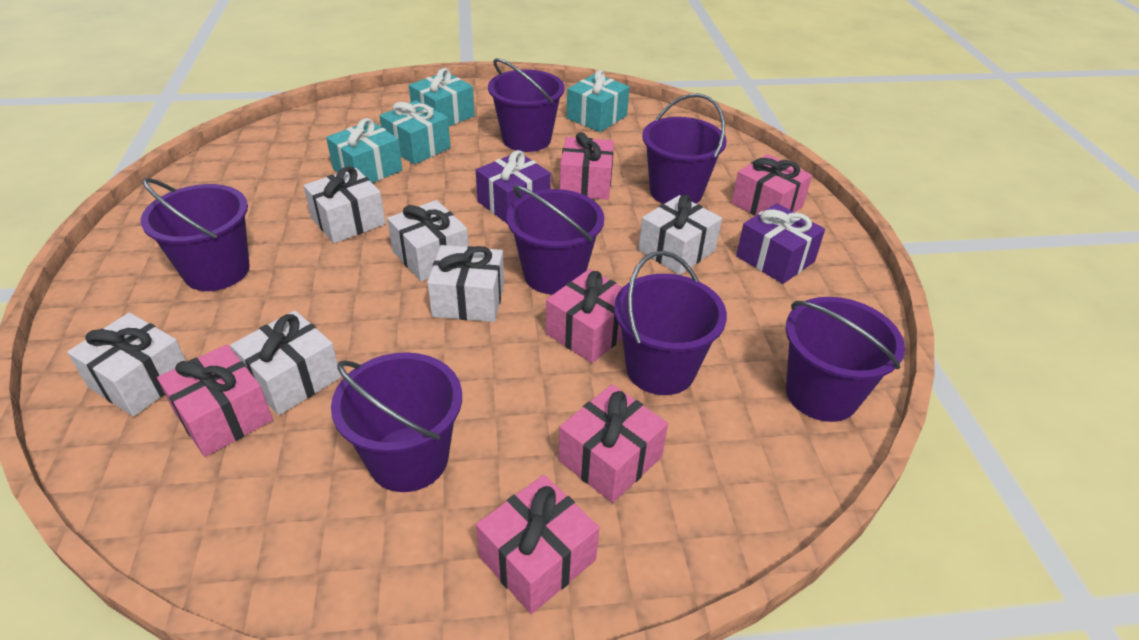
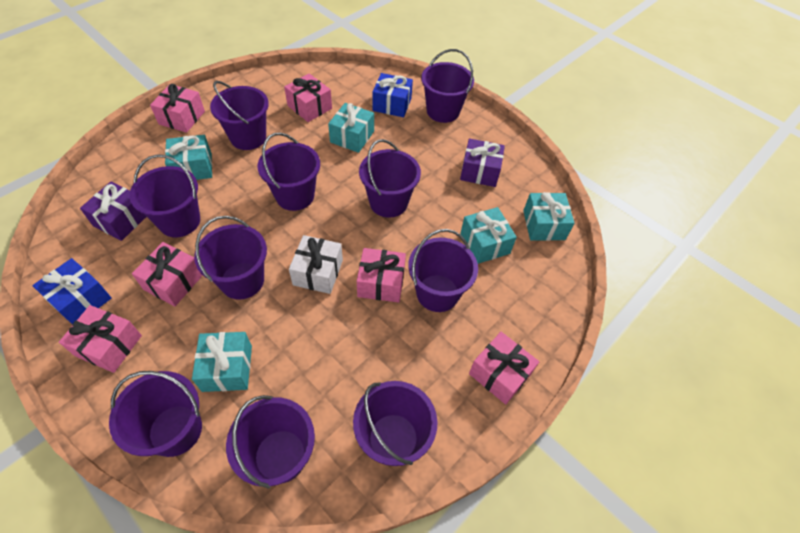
blue gift: none = 0 -> [32,258,111,324] [372,73,413,117] = 2
purple bucket: [141,178,250,291] [331,352,462,492] [488,58,565,152] [507,185,604,295] [614,251,727,395] [642,94,727,204] [786,297,905,422] = 7 -> [109,371,202,457] [129,154,200,237] [194,216,267,300] [210,81,269,150] [226,395,315,489] [257,132,320,211] [353,381,438,466] [359,139,421,218] [408,229,478,312] [421,49,474,123] = 10
turquoise gift: [326,118,402,183] [379,100,451,165] [409,68,475,126] [566,70,630,132] = 4 -> [165,135,212,180] [192,332,252,392] [328,103,374,153] [460,207,517,264] [523,192,574,241] = 5
white gift: [67,312,186,417] [230,310,341,415] [303,166,386,243] [387,200,469,282] [427,245,504,322] [638,195,722,275] = 6 -> [289,235,343,294] = 1

